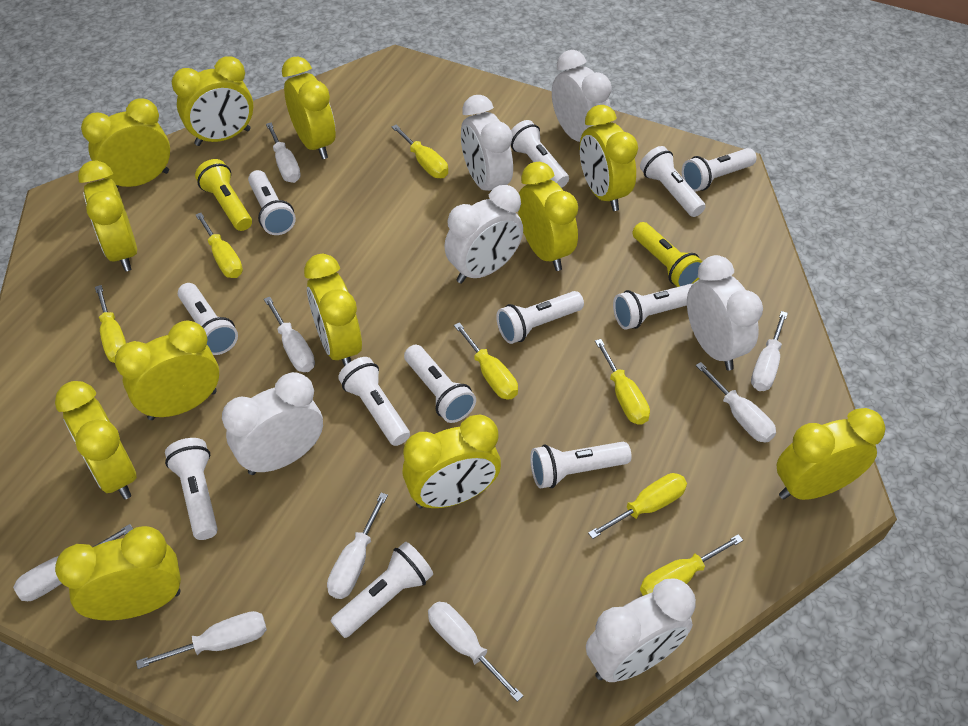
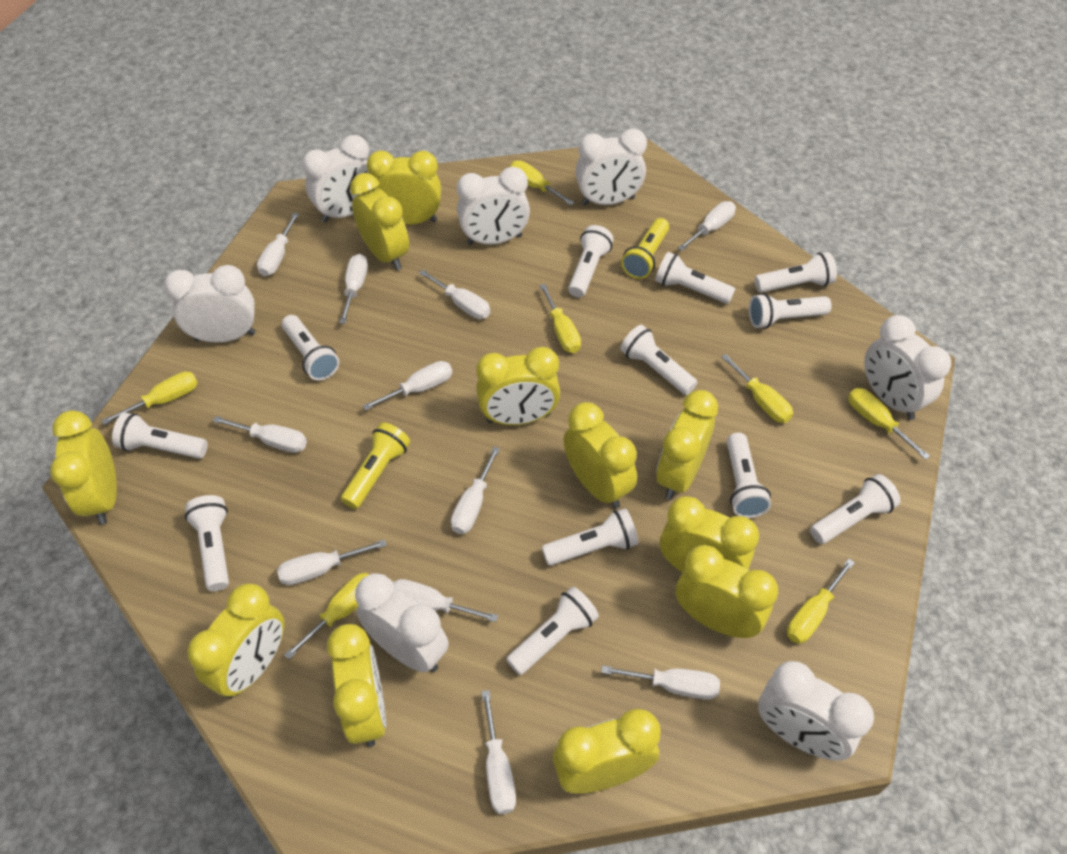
white clock: [222,372,323,475] [444,185,523,284] [461,95,513,191] [552,50,612,142] [586,579,696,682] [687,255,763,370] = 6 -> [164,265,256,343] [302,135,369,223] [355,573,449,672] [457,167,530,245] [575,128,647,206] [758,661,874,761] [864,315,951,420] = 7
white screwdriver: [13,524,133,601] [136,611,267,669] [264,297,315,372] [266,122,301,183] [327,493,388,599] [428,602,523,702] [695,362,776,443] [751,311,788,391] = 8 -> [213,416,307,453] [257,213,299,276] [277,539,387,585] [339,254,368,324] [363,361,452,411] [393,579,498,622] [419,270,490,319] [451,447,500,534] [481,690,516,814] [601,665,720,700] [678,201,736,251] = 11
yellow clock: [55,381,137,499] [55,526,181,620] [78,160,137,271] [81,99,170,188] [115,320,219,420] [172,56,253,146] [282,57,336,159] [304,254,362,366] [402,415,501,509] [518,162,578,271] [580,105,638,211] [777,408,886,500] = 12 -> [50,410,117,525] [188,583,284,698] [327,624,386,747] [350,173,409,270] [367,151,441,225] [476,347,560,425] [553,708,661,794] [564,402,637,509] [656,390,718,500] [660,496,759,572] [676,545,778,638] = 11

